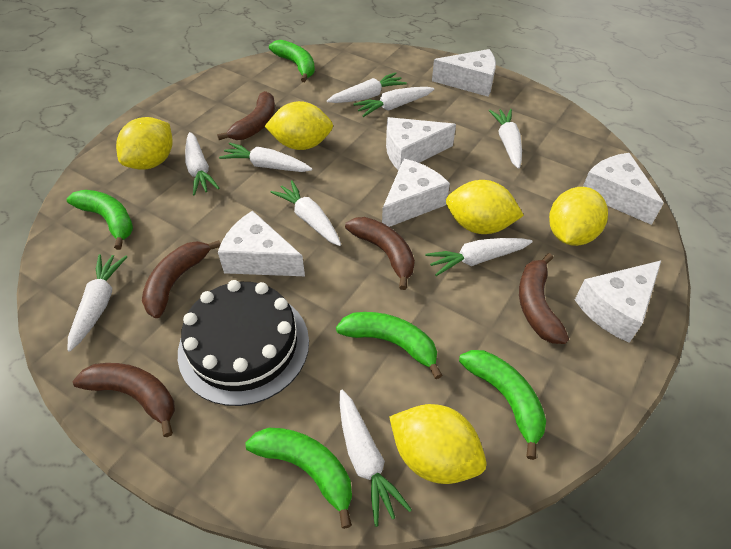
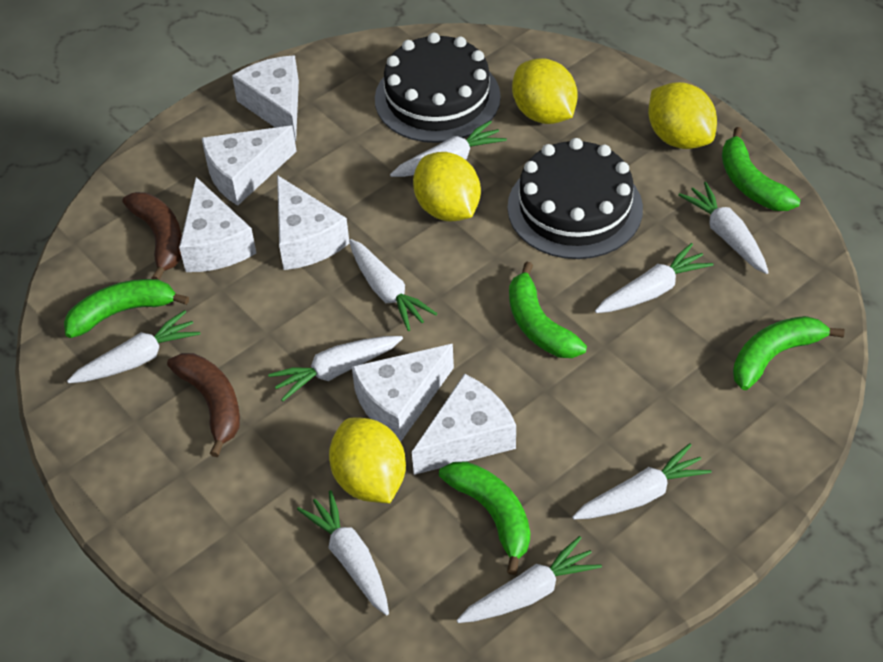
black cake: [178,280,309,406] = 1 -> [375,33,501,143] [507,138,643,259] = 2
brown banana: [73,363,175,437] [142,240,221,318] [217,91,275,140] [345,217,415,290] [519,253,569,344] = 5 -> [123,192,182,280] [167,353,240,457] = 2
yellow lemon: [116,117,173,170] [265,101,333,150] [389,404,486,484] [446,180,524,234] [549,187,608,246] = 5 -> [329,418,406,503] [413,152,481,222] [512,58,578,124] [648,82,717,149] = 4

